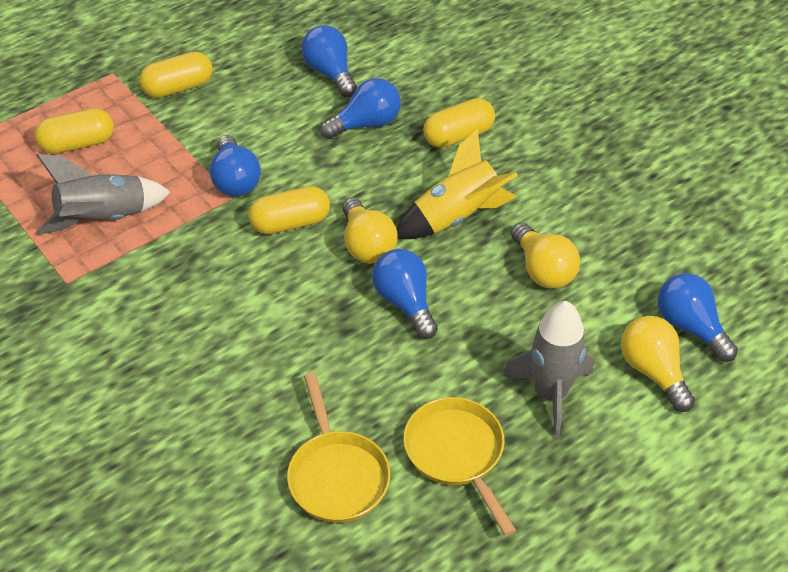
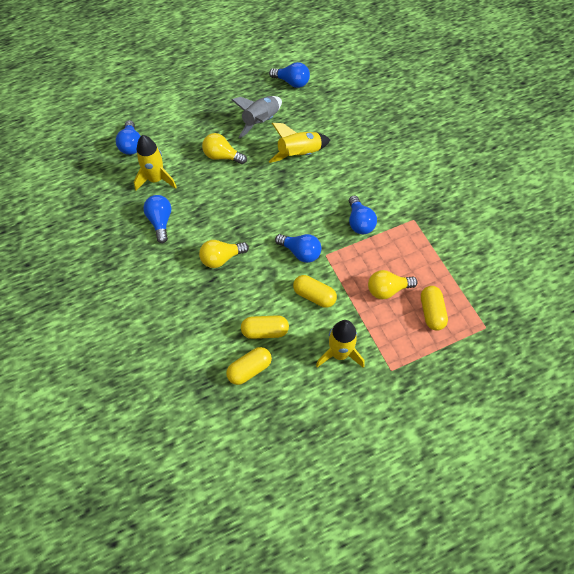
grey rocket: [37,154,171,235] [503,301,593,438] = 2 -> [232,96,282,139] = 1
yellow pan: [287,373,390,523] [404,397,516,536] = 2 -> none = 0
yellow rocket: [397,129,518,239] = 1 -> [134,135,177,191] [269,123,330,163] [316,320,365,368] = 3

